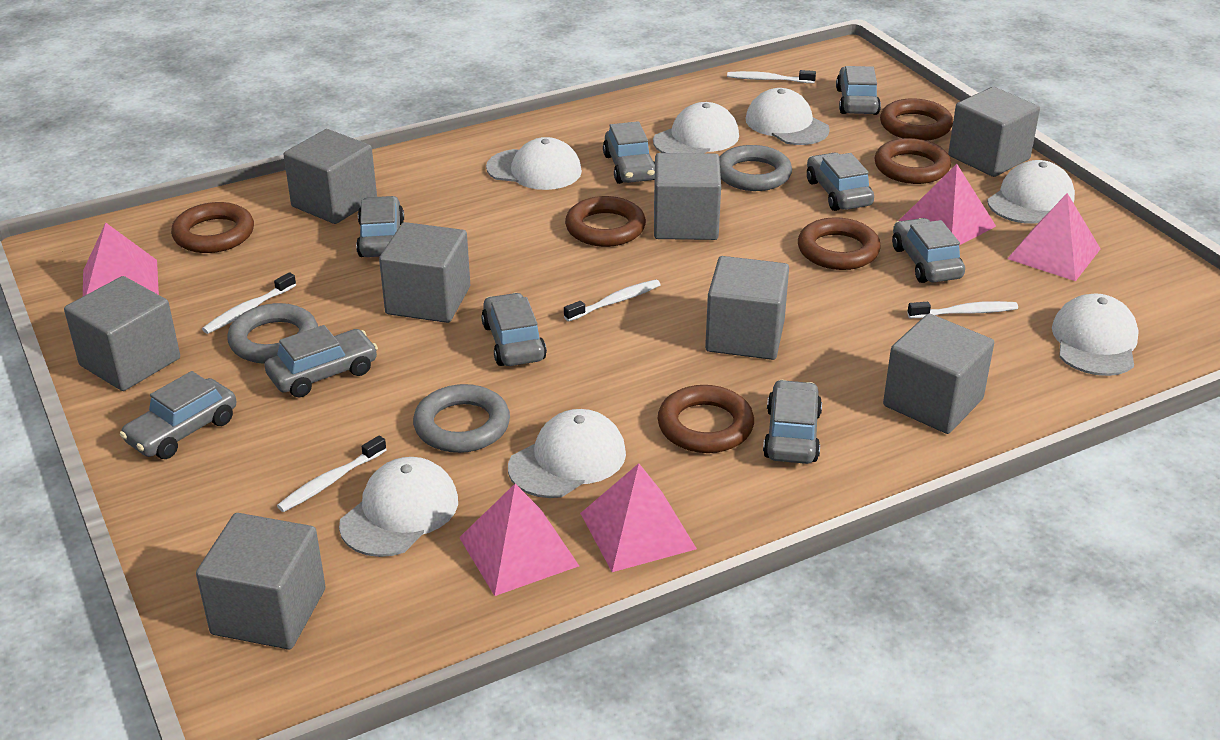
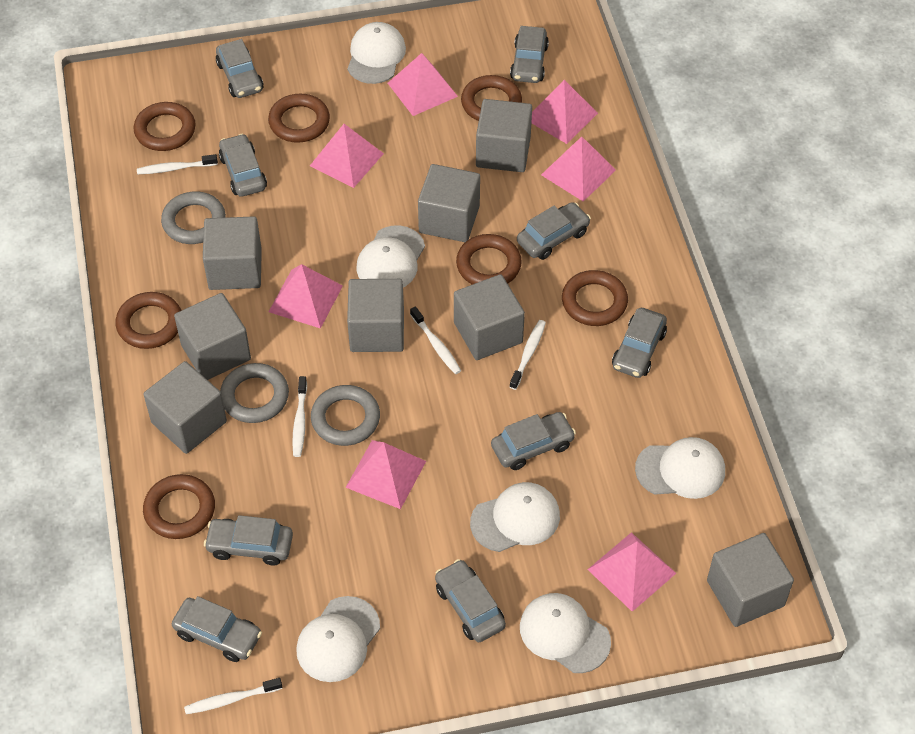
brown ring: [171,202,254,253] [565,196,646,247] [658,385,754,453] [798,217,881,270] [874,138,951,184] [880,98,953,141] = 6 -> [116,292,181,349] [134,102,196,151] [143,474,215,539] [268,94,330,143] [456,234,522,285] [461,75,522,121] [562,270,628,326] = 7
pink pyramid: [83,223,159,296] [459,484,579,596] [580,463,697,572] [899,164,996,245] [1007,193,1101,281] = 5 -> [269,264,343,329] [310,124,384,188] [345,440,426,509] [388,53,458,116] [531,80,598,144] [541,137,616,202] [587,532,676,612] = 7
white cap: [339,457,458,557] [486,137,582,190] [508,409,626,498] [653,102,739,153] [745,88,830,145] [987,160,1075,224] [1052,294,1139,376] = 7 -> [296,596,380,682] [347,22,406,84] [356,226,425,287] [470,482,560,552] [520,593,611,673] [635,437,725,499] = 6

